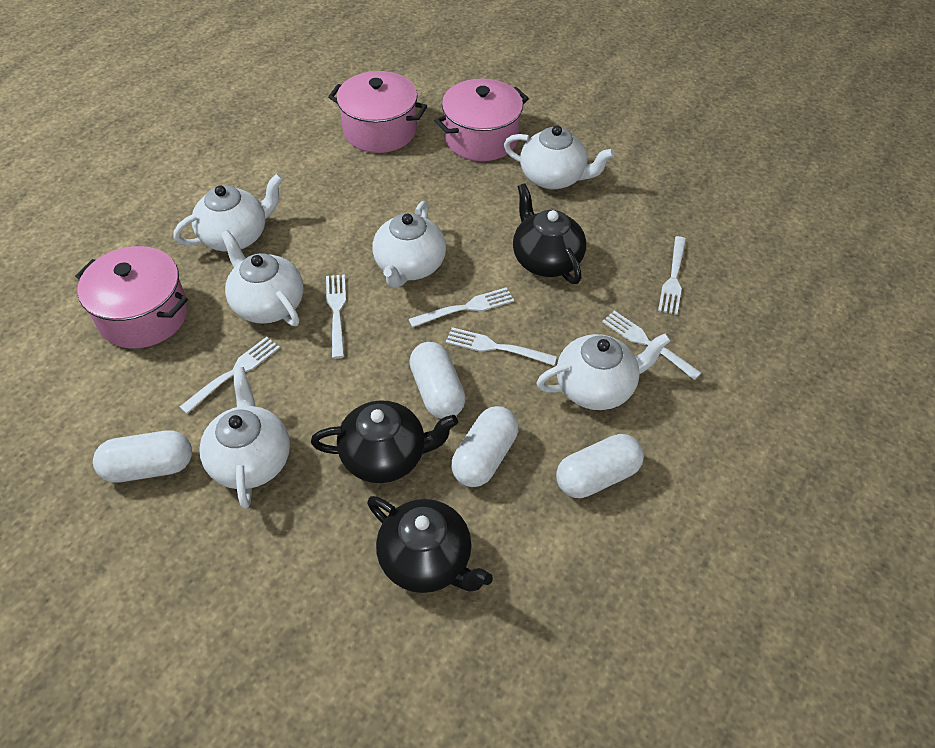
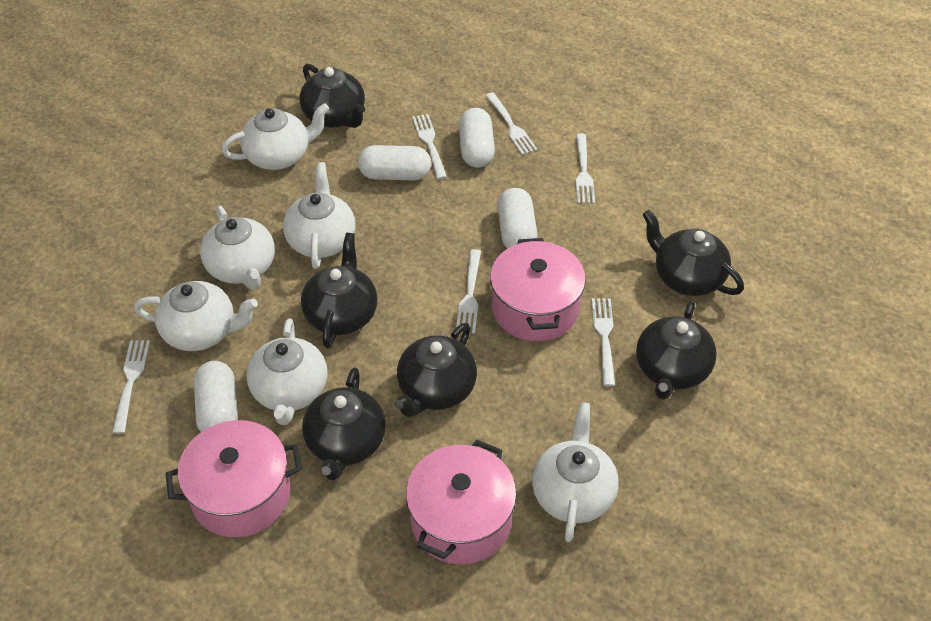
black teapot: [311,400,458,483] [367,496,493,593] [513,184,586,284] = 3 -> [300,63,365,128] [301,233,377,348] [302,367,386,480] [395,323,477,417] [636,301,717,400] [642,210,744,296] = 6

